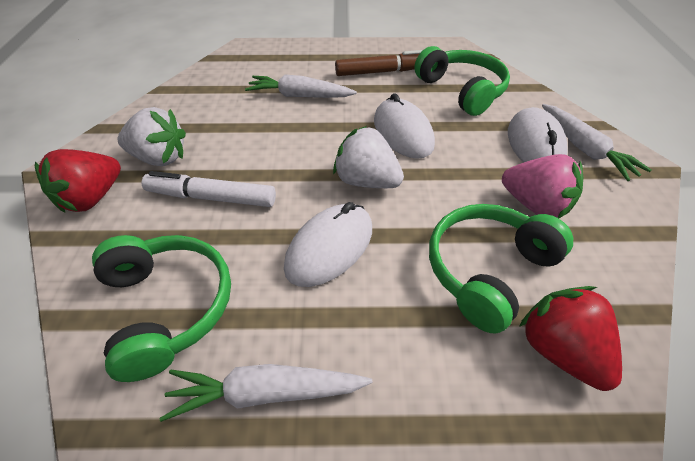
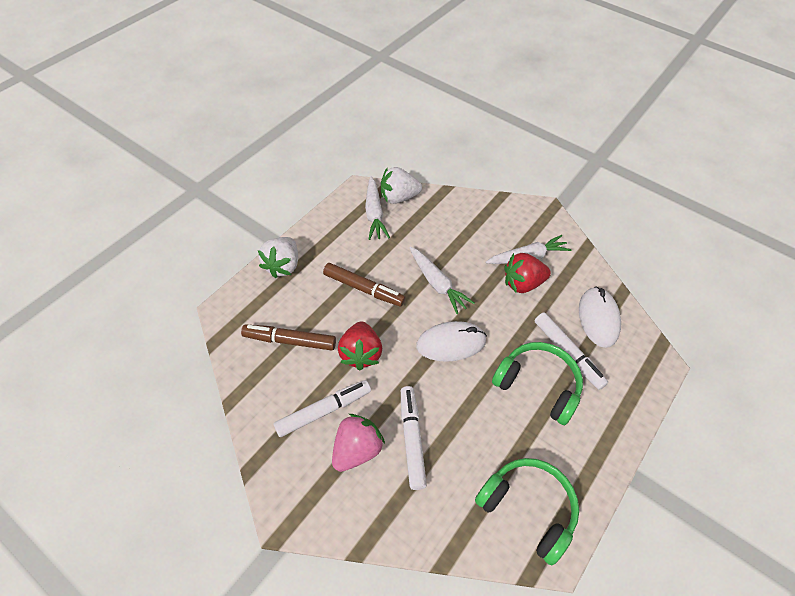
brown marker: [335,50,423,76] = 1 -> [241,324,336,351] [323,263,405,307] = 2
green headphones: [92,235,231,382] [414,46,510,116] [429,204,573,334] = 3 -> [475,458,579,565] [492,342,583,425] = 2
white marker: [142,171,276,207] = 1 -> [274,380,371,437] [401,386,427,490] [535,313,608,390] = 3
white mouse: [284,202,372,287] [374,93,435,159] [508,107,568,162] = 3 -> [416,321,487,362] [579,287,621,348] = 2

